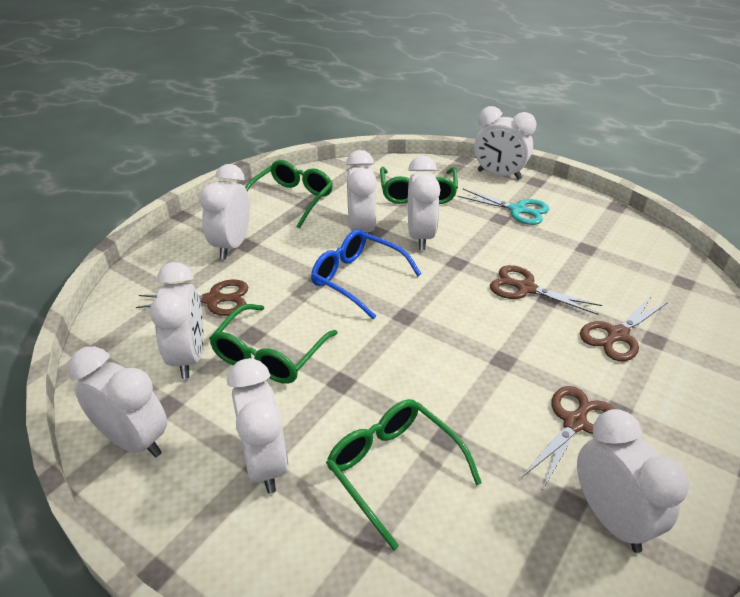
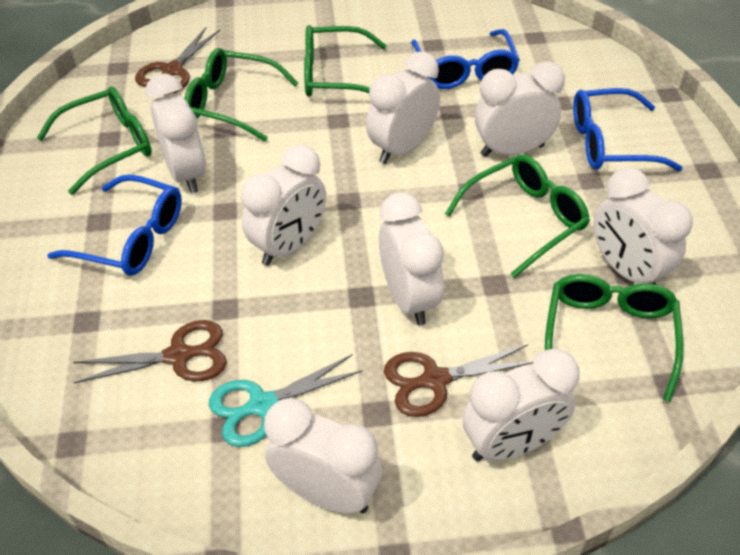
blue glasses: [311,229,421,319] = 1 -> [47,174,182,276] [411,29,520,89] [573,88,683,171] = 3
brown scissors: [136,280,248,316] [490,265,602,315] [522,386,615,489] [580,296,668,361] = 4 -> [73,320,227,383] [135,27,220,94] [384,344,533,417] = 3
green glasses: [209,304,338,384] [245,160,333,229] [326,399,482,550] [380,167,458,204] = 4 -> [37,86,152,195] [185,48,298,141] [304,25,387,97] [445,154,590,278] [545,274,683,402] = 5

